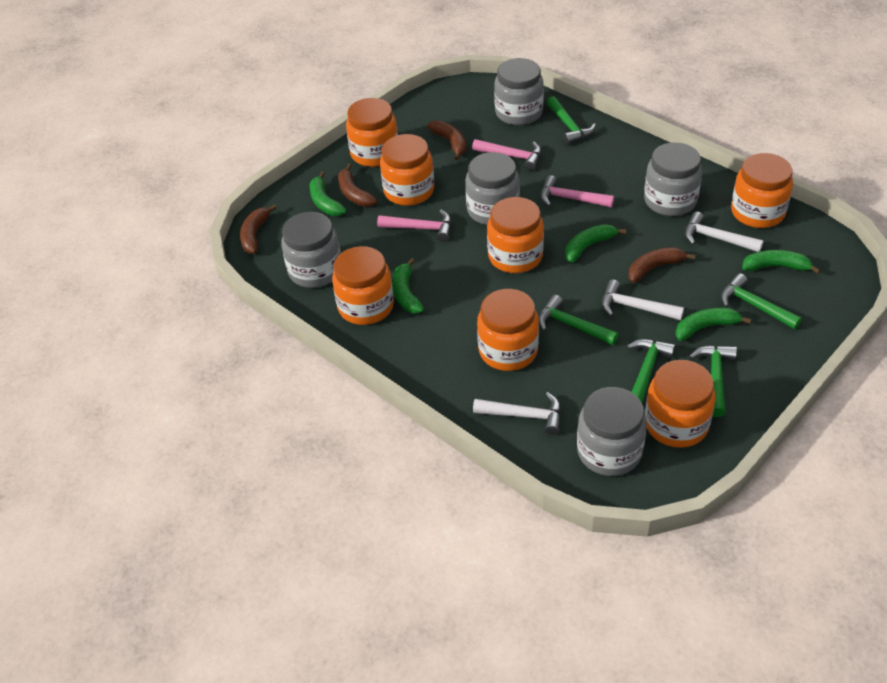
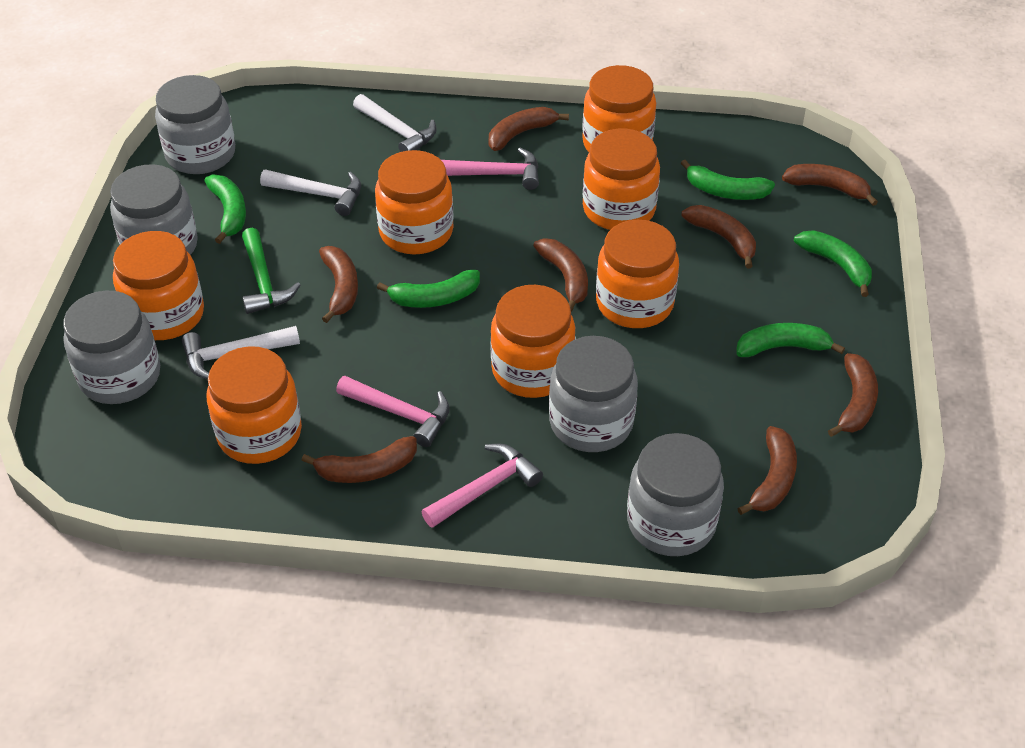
brown banana: [240,204,277,254] [338,164,377,206] [427,120,466,161] [628,247,695,283] = 4 -> [301,436,417,483] [319,246,358,323] [489,107,569,151] [533,238,588,312] [681,205,756,268] [737,426,797,515] [782,164,878,206] [828,353,878,437] = 8
green hammer: [538,295,619,345] [547,96,596,144] [627,339,675,403] [689,345,737,417] [721,273,802,329] = 5 -> [242,228,300,314] = 1

